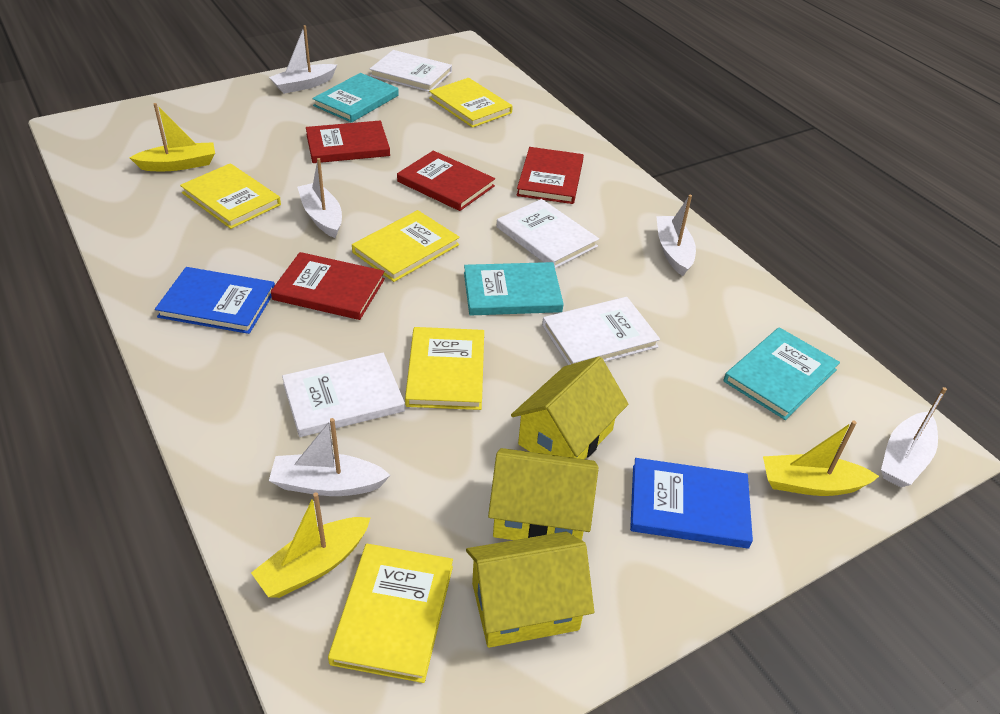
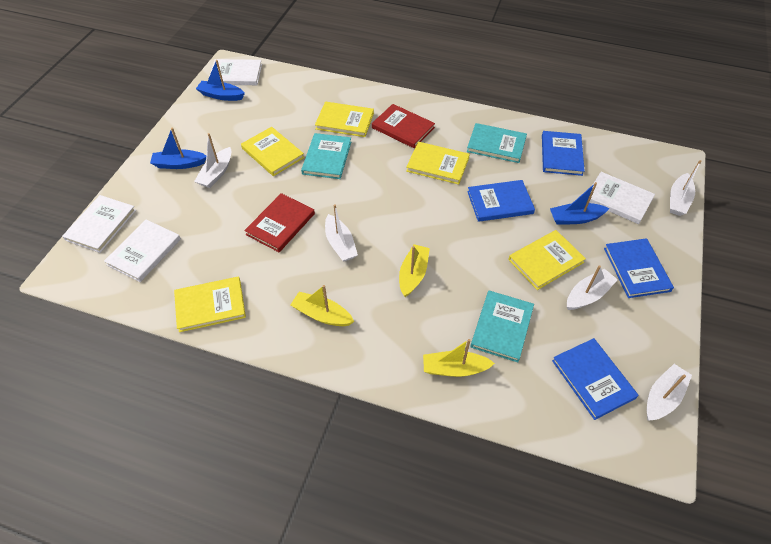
blue boat: none = 0 -> [150,128,206,169] [196,60,245,101] [550,182,610,224] = 3
blue book: [155,267,275,334] [630,458,753,548] = 2 -> [467,180,535,222] [542,131,585,176] [552,338,639,420] [604,238,674,298] = 4
red book: [271,252,385,320] [306,121,390,163] [397,151,495,211] [517,147,584,204] = 4 -> [244,193,315,252] [372,104,435,148] = 2
yellow house: [466,532,594,648] [488,448,599,540] [511,356,628,459] = 3 -> none = 0

